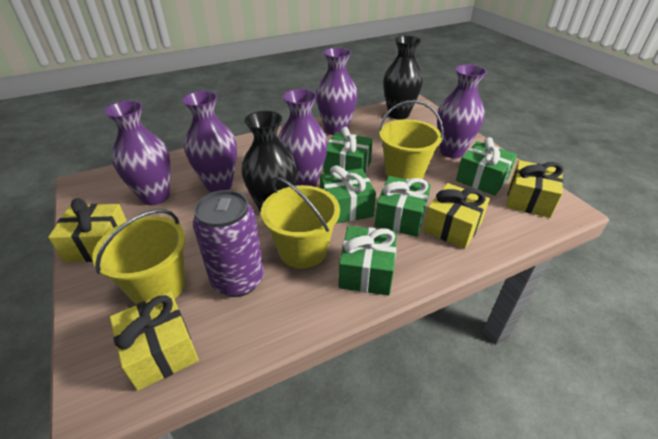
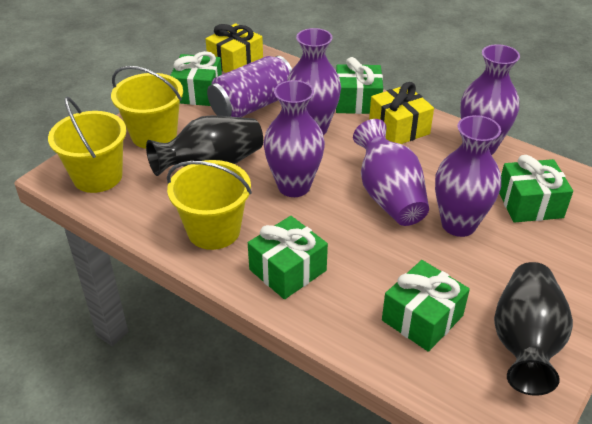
yellow gift: [48,198,127,262] [110,291,199,391] [423,183,490,249] [506,160,563,218] = 4 -> [206,23,263,73] [369,82,434,144] = 2

